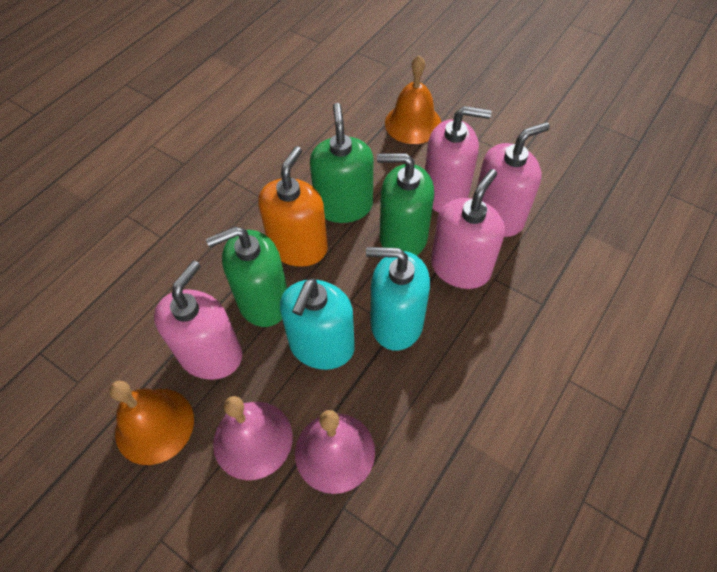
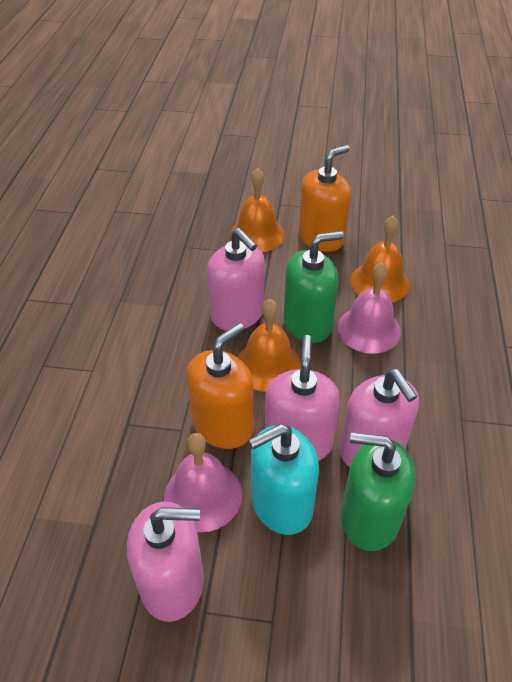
green soap dispenser: [206,226,287,327] [310,103,373,223] [377,153,434,256] = 3 -> [284,231,344,343] [341,432,416,551] = 2
orange bell: [109,381,194,465] [385,55,441,144] = 2 -> [230,168,285,252] [237,299,301,392] [350,216,410,302] = 3
orange soap dispenser: [258,146,328,267] = 1 -> [186,323,253,449] [299,145,351,252] = 2
turquoise soap dispenser: [280,279,355,370] [366,247,430,351] = 2 -> [249,424,319,535] = 1

